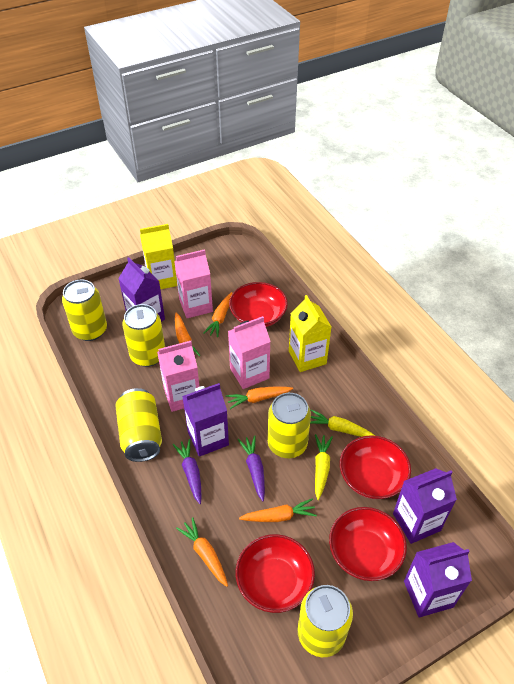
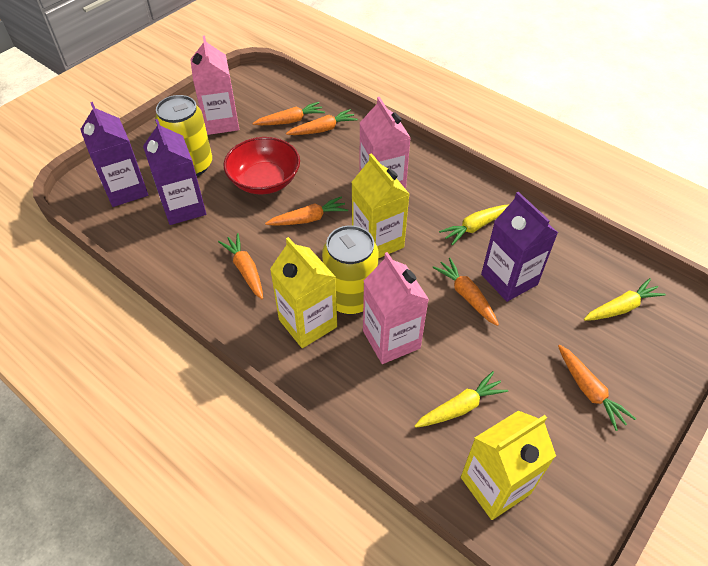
orange carrot: [175,313,200,356] [176,517,228,587] [203,292,233,337] [226,387,293,409] [239,499,317,522] = 5 -> [218,233,263,299] [252,102,325,125] [265,196,348,226] [286,109,358,135] [432,258,499,326] [558,345,636,431] = 6
purple carrot: [173,439,202,504] [238,435,265,501] = 2 -> none = 0
purple carton: [118,257,165,322] [182,383,229,457] [393,468,457,544] [404,542,472,617] = 4 -> [80,102,148,207] [143,119,206,225] [481,192,558,302] = 3
red bowl: [229,282,288,327] [236,534,315,613] [329,507,407,581] [340,435,411,499] = 4 -> [224,137,300,194] = 1
yellow can: [62,279,107,341] [115,388,162,462] [122,304,165,367] [268,393,311,458] [297,585,353,657] = 5 -> [155,95,212,176] [322,225,378,314] = 2
yellow carrot: [310,409,375,437] [315,434,333,500] = 2 -> [415,371,508,428] [439,205,509,245] [584,278,666,321] = 3
yellow carton: [140,224,177,289] [289,295,331,372] = 2 -> [270,237,337,348] [352,153,409,258] [461,411,556,520] = 3

